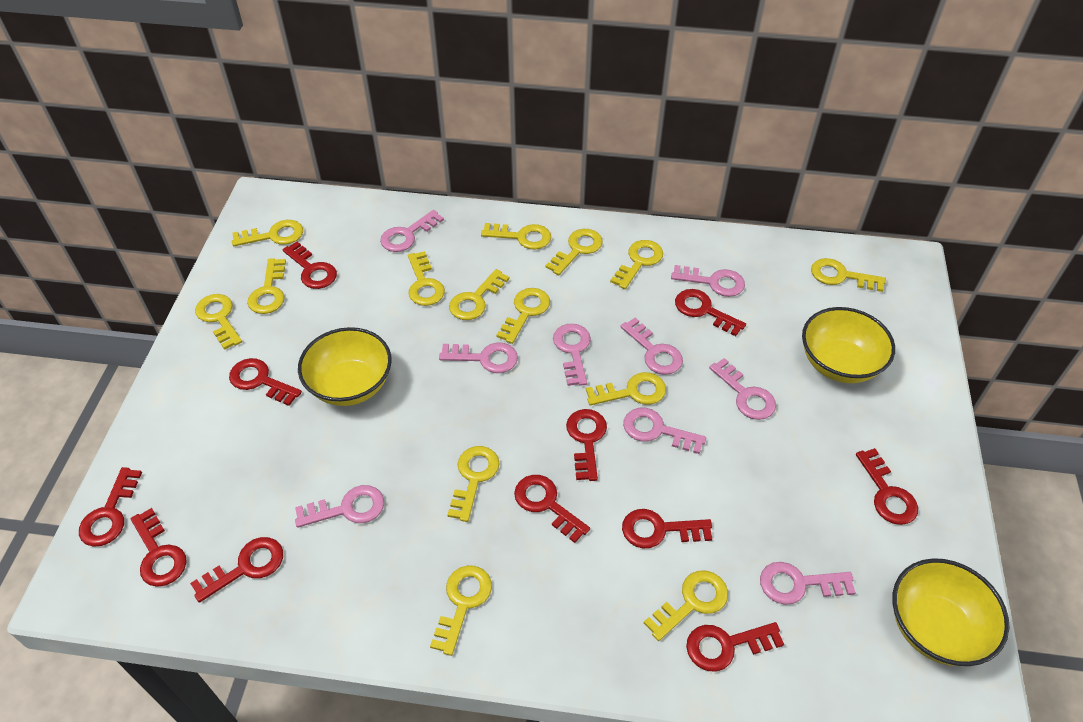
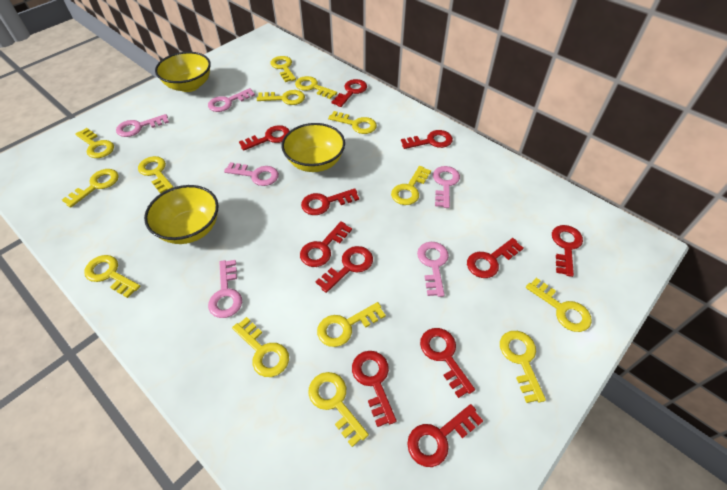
pink key: [295,485,384,528] [380,210,444,252] [439,343,518,373] [553,324,591,386] [620,318,683,375] [623,407,706,454] [671,265,745,297] [709,358,776,420] [760,562,856,605] = 9 -> [116,114,169,137] [208,88,255,112] [208,260,242,318] [224,162,279,186] [417,242,449,297] [433,166,460,208] = 6

